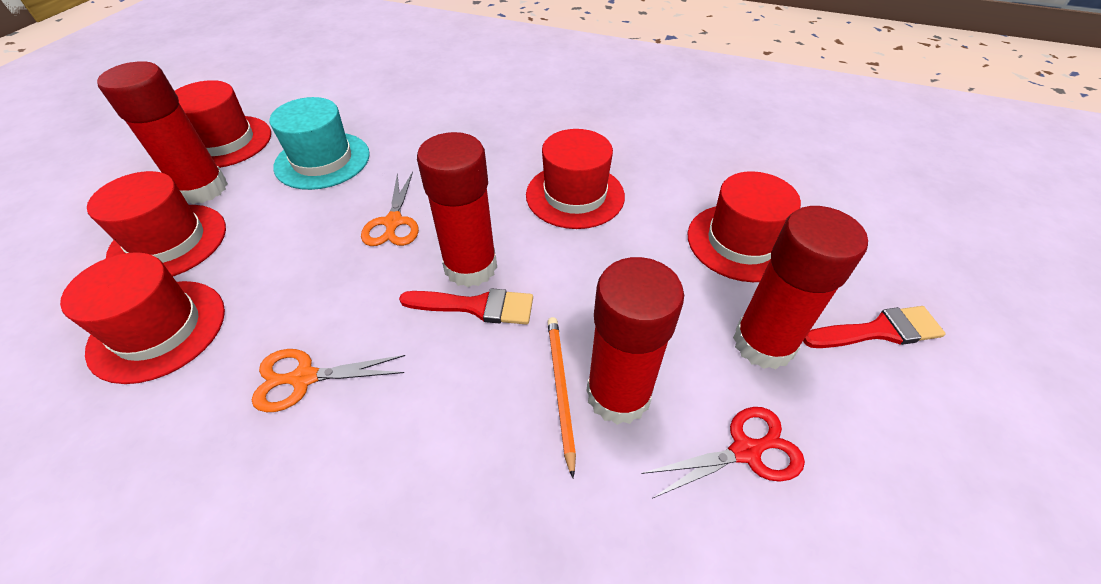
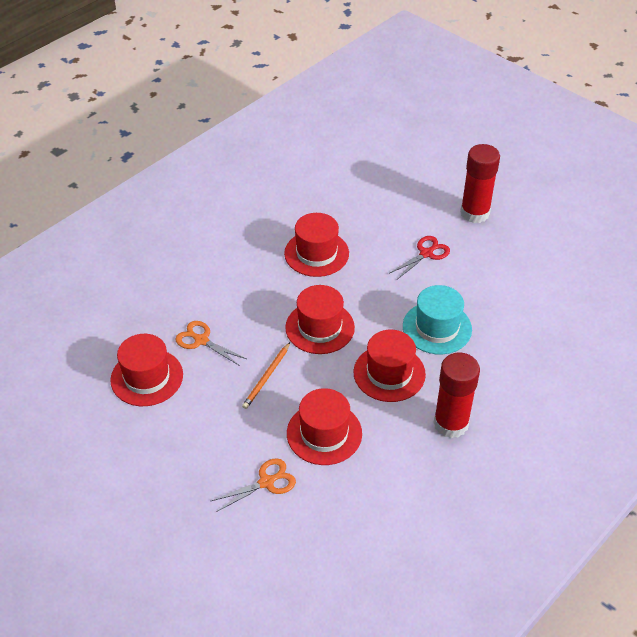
red brush: [399,288,533,325] [803,306,946,348] = 2 -> none = 0
red glue stick: [97,61,228,204] [417,132,497,287] [586,257,684,425] [733,206,868,369] = 4 -> [433,352,480,438] [460,144,500,223] = 2

